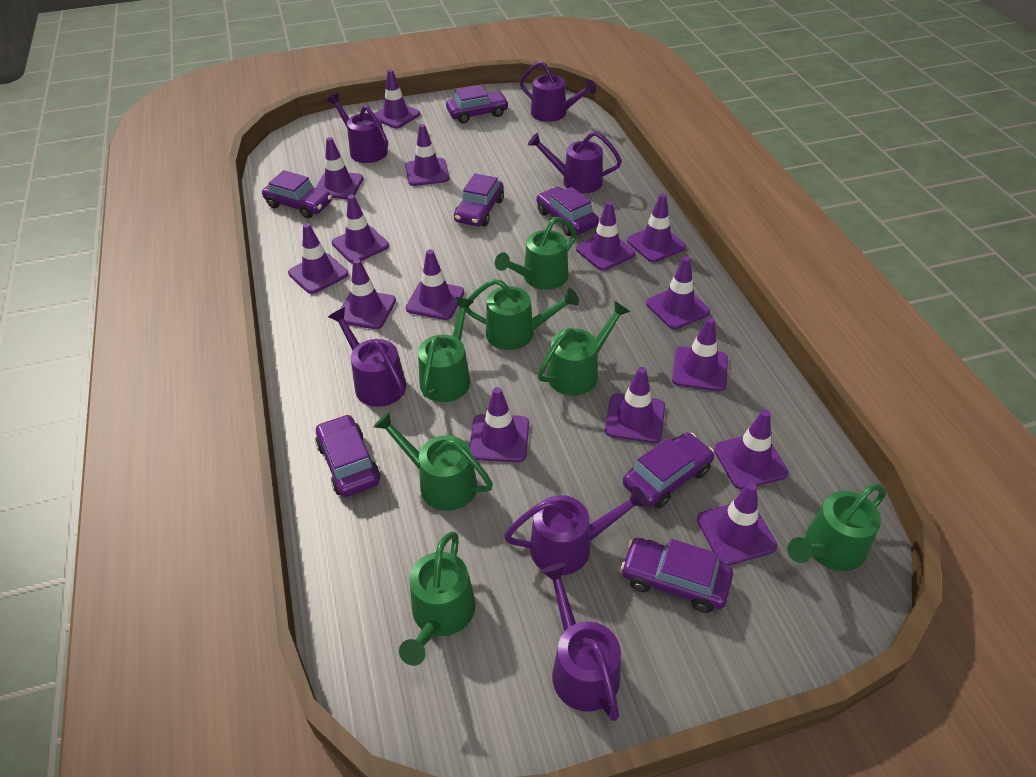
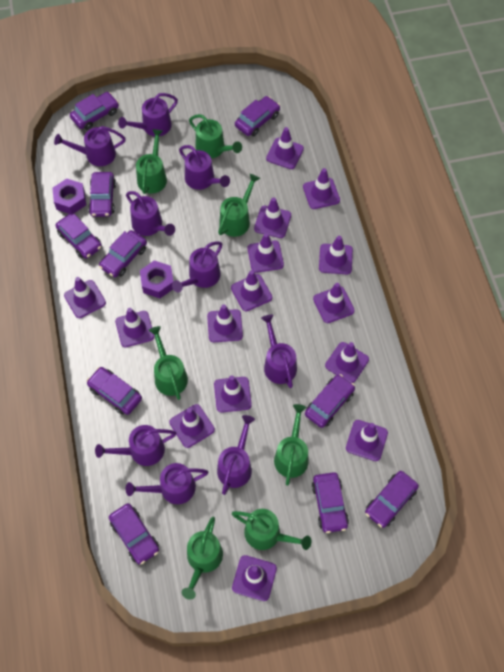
purple car: [262,170,332,218] [315,414,381,497] [446,85,509,123] [454,173,504,226] [537,186,599,236] [621,537,733,613] [623,432,714,509] = 7 -> [55,213,102,259] [70,92,119,130] [87,367,142,415] [88,172,116,217] [99,230,147,278] [109,503,159,565] [235,96,280,136] [305,374,355,428] [312,472,349,533] [365,471,419,528] = 10
purple nut: none = 0 -> [52,179,86,214] [140,260,173,298] = 2
purple watering can: [327,93,388,163] [328,307,406,407] [504,486,648,575] [520,61,596,122] [528,131,622,193] [541,563,621,721] = 6 -> [54,126,126,166] [95,425,176,466] [118,93,178,136] [126,191,175,236] [126,463,208,504] [172,241,222,292] [179,145,230,190] [217,415,255,495] [261,314,297,388] = 9

